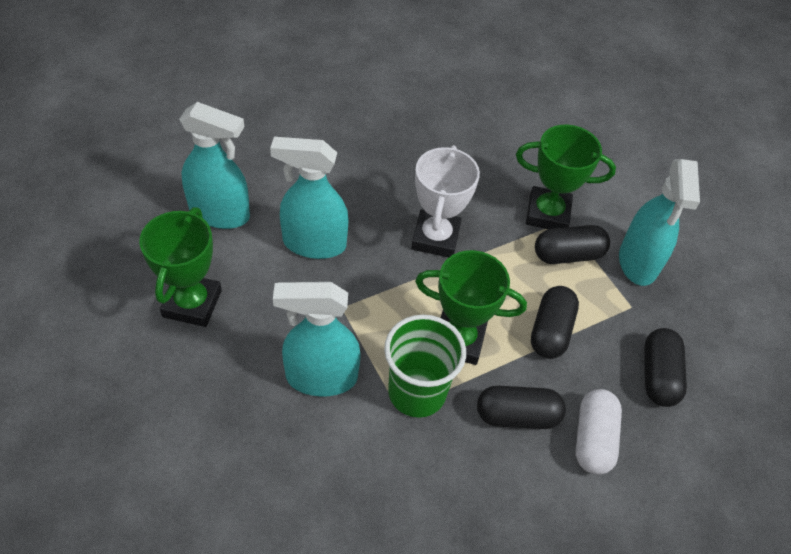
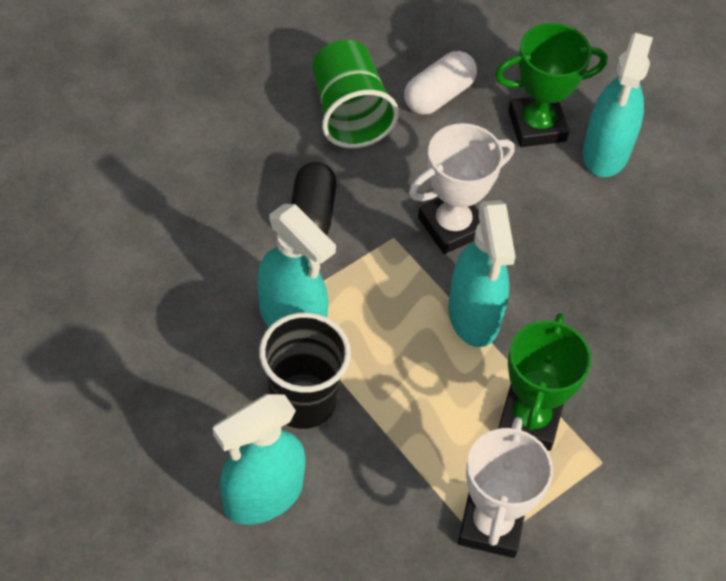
black capsule: [477,386,566,429] [531,286,579,359] [535,225,610,264] [644,328,687,407] = 4 -> [291,162,337,235] = 1
black cup: none = 0 -> [259,312,351,429] = 1
green trophy: [139,207,222,327] [415,250,527,365] [516,125,616,229] = 3 -> [495,23,607,147] [498,313,592,451] = 2
white trophy: [411,145,480,257] = 1 -> [409,123,514,254] [458,417,553,558] = 2

